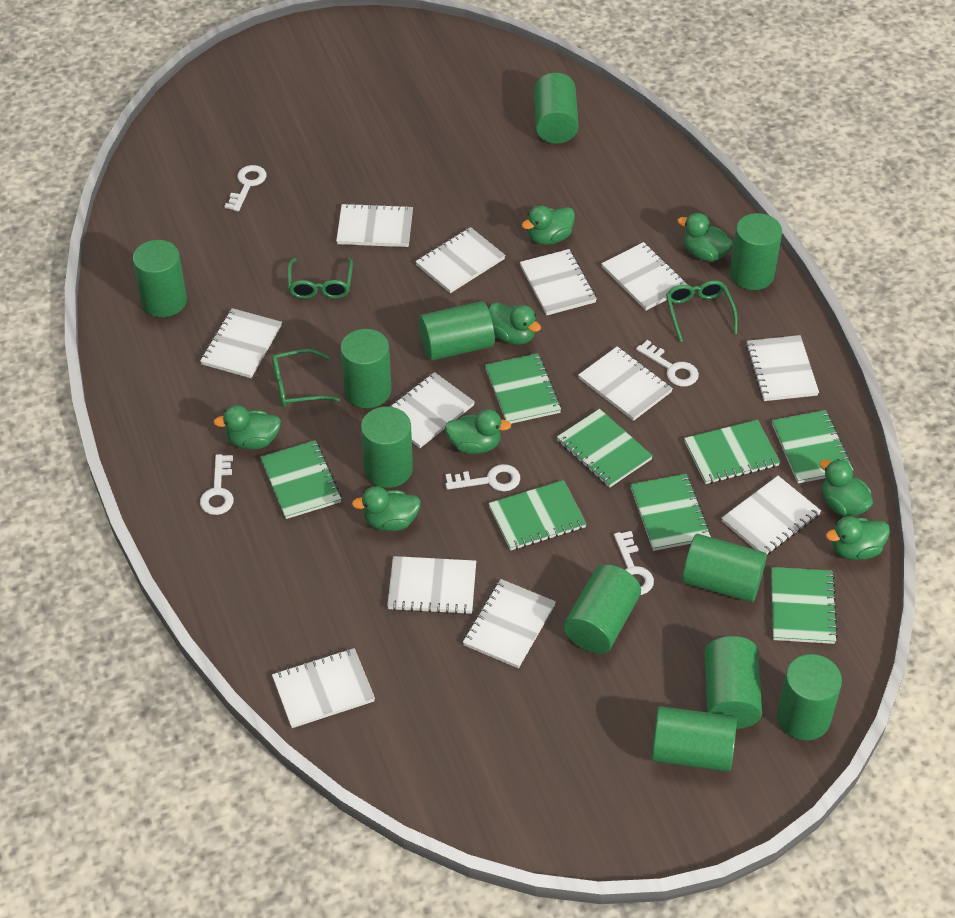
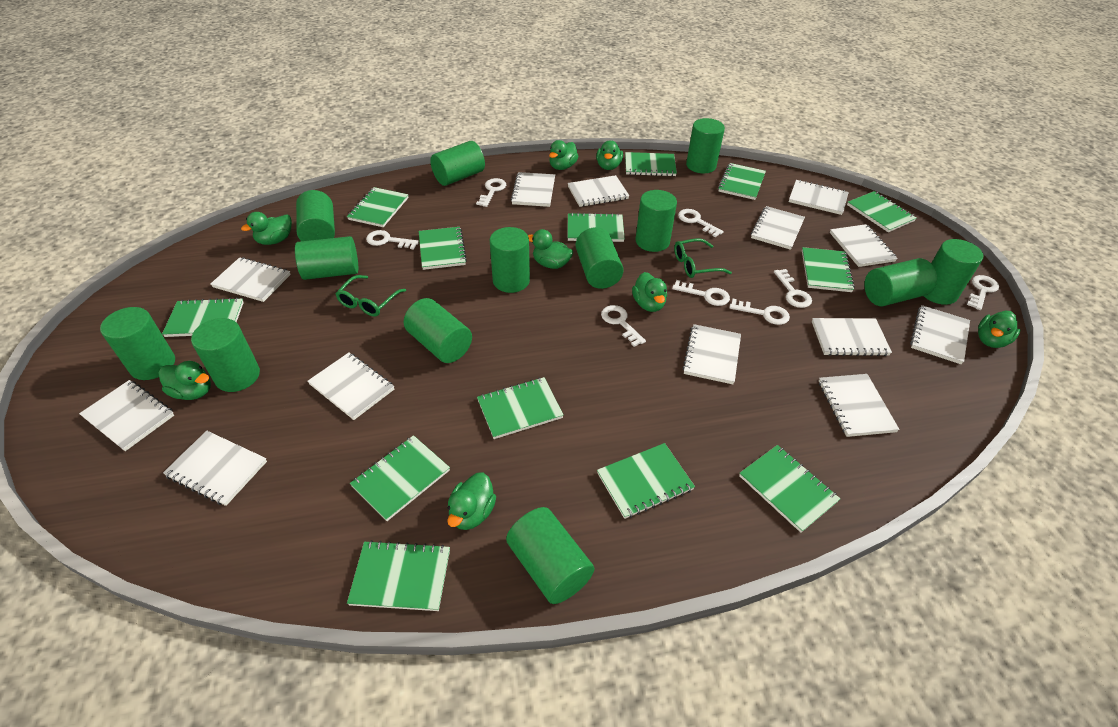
green cylinder: [133,240,187,317] [340,329,391,408] [361,406,413,488] [418,301,495,361] [534,73,579,144] [564,564,641,654] [652,706,737,772] [682,534,767,603] [704,636,762,729] [730,213,782,290] [777,654,842,740] = 11 -> [100,307,175,380] [191,318,260,392] [295,236,358,280] [296,190,335,241] [404,298,472,363] [430,141,485,186] [490,227,530,293] [506,507,594,604] [576,227,623,289] [635,190,677,252] [686,118,725,173] [864,258,937,306] [924,239,983,305] = 13
green glasses: [272,349,340,407] [288,258,353,299] [666,280,738,342] = 3 -> [335,275,406,316] [674,238,732,278] = 2
green notebook: [260,440,342,519] [485,353,561,424] [488,480,586,551] [557,409,653,488] [630,474,711,551] [684,420,780,484] [771,567,838,644] [772,410,853,483] = 8 -> [162,298,244,337] [347,187,409,227] [347,540,450,611] [350,435,450,521] [419,227,467,270] [477,377,564,439] [568,212,625,242] [597,443,695,519] [625,152,677,176] [718,163,766,200] [739,445,840,533] [802,247,855,292] [847,191,916,232] = 13
white key: [200,454,234,515] [224,165,267,212] [446,464,520,491] [614,531,654,595] [636,340,699,387] = 5 -> [366,230,419,249] [476,178,506,207] [601,305,646,347] [672,280,730,306] [678,209,724,237] [729,299,790,325] [774,269,812,308] [967,275,999,310] = 8
white notebook: [200,308,282,378] [272,648,375,728] [336,203,413,247] [387,556,476,615] [389,372,475,448] [415,227,506,293] [463,579,556,668] [520,249,597,316] [578,346,673,421] [601,242,688,311] [722,476,821,555] [746,335,819,401] = 12 -> [79,380,174,451] [163,431,267,506] [211,257,291,302] [308,353,394,420] [511,172,555,207] [568,175,629,207] [682,324,741,384] [751,206,805,250] [789,180,849,215] [812,318,892,356] [818,374,899,437] [830,224,898,267] [910,305,970,364] = 13

